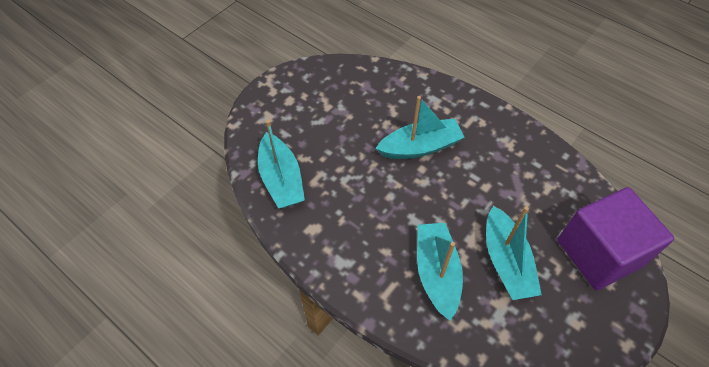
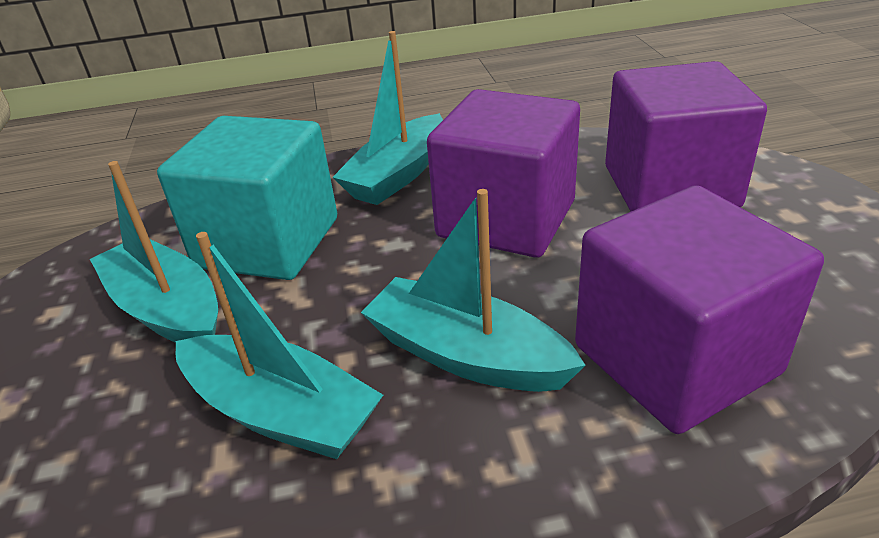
purple cube: [557,187,674,290] = 1 -> [427,89,580,258] [575,185,824,434] [605,61,767,211] = 3
turquoise cube: none = 0 -> [157,116,337,280] = 1

